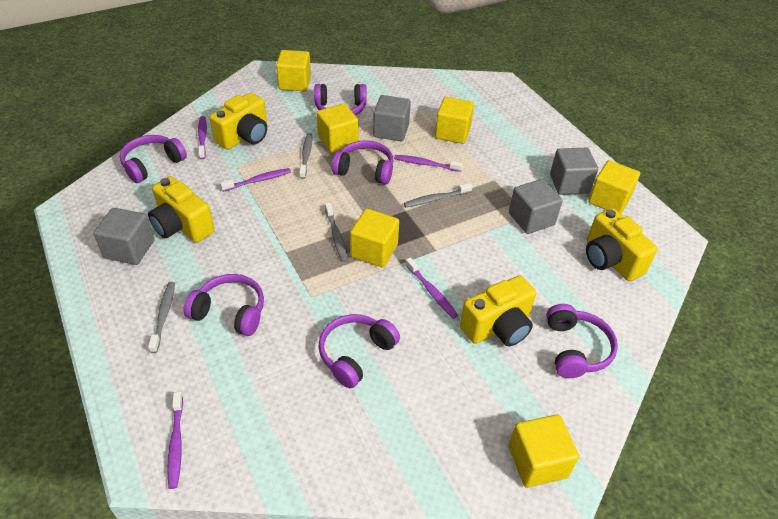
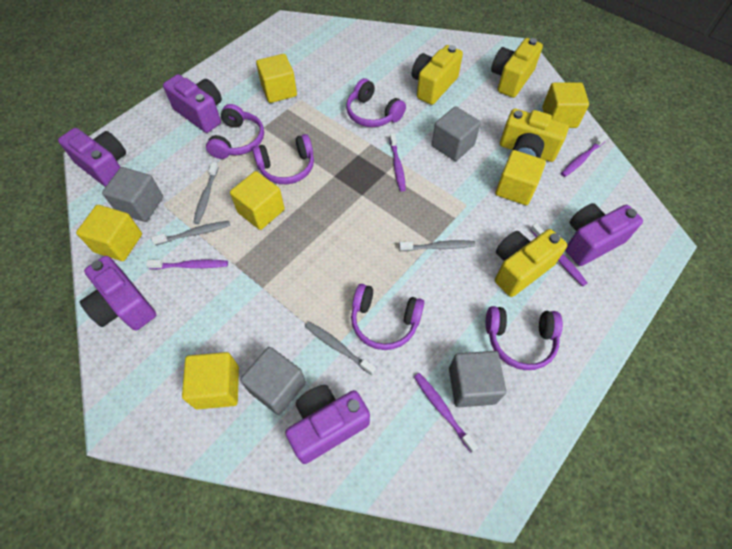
purple camera: none = 0 -> [58,128,126,187] [80,256,156,330] [163,74,222,133] [285,385,370,464] [566,203,643,266] = 5
purple headphones: [120,135,187,183] [184,274,264,336] [314,84,367,115] [318,314,400,388] [332,140,393,184] [546,304,618,378] = 6 -> [206,104,264,159] [252,134,314,184] [346,78,406,127] [351,284,425,350] [486,306,563,370] = 5

